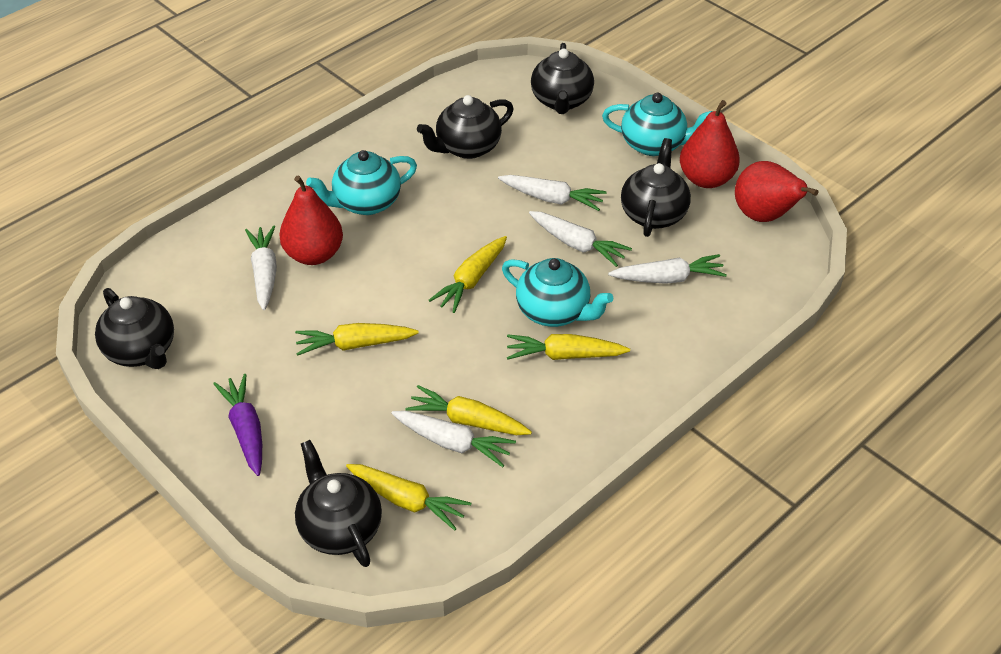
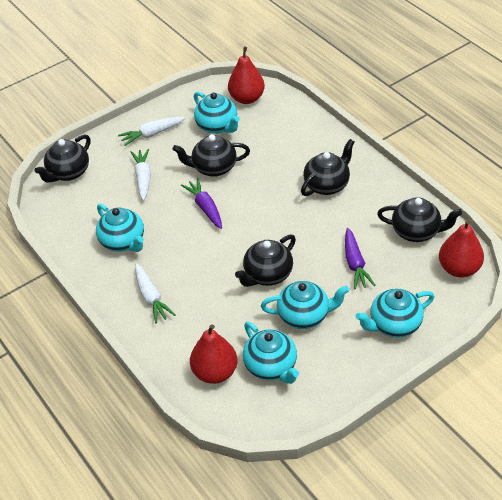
purple carrot: [213,374,262,476] = 1 -> [181,178,222,229] [345,228,375,289] = 2
turquoise teapot: [306,150,417,215] [502,258,613,327] [602,93,713,156] = 3 -> [96,204,144,252] [194,92,240,134] [243,322,299,384] [261,281,349,329] [356,289,434,338] = 5
white carrot: [245,225,277,310] [391,411,516,467] [498,175,607,211] [529,211,632,267] [608,254,727,284] = 5 -> [118,117,185,146] [131,149,151,201] [135,263,175,324] = 3
yellow carrot: [295,323,419,356] [346,464,471,530] [405,385,532,435] [429,236,507,313] [507,334,630,360] = 5 -> none = 0

